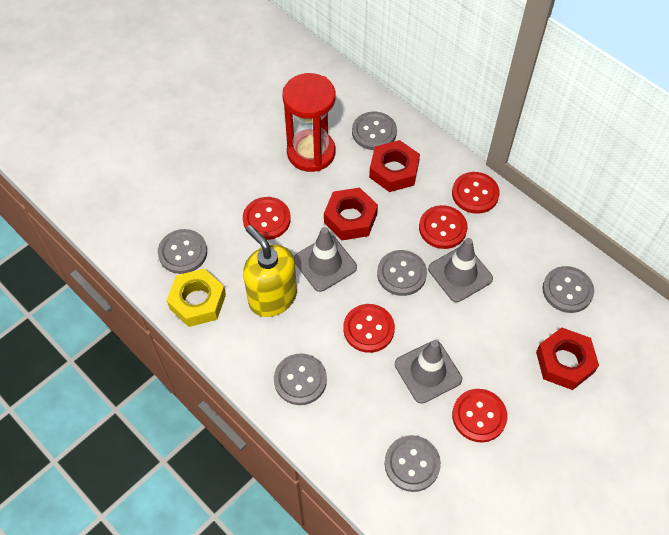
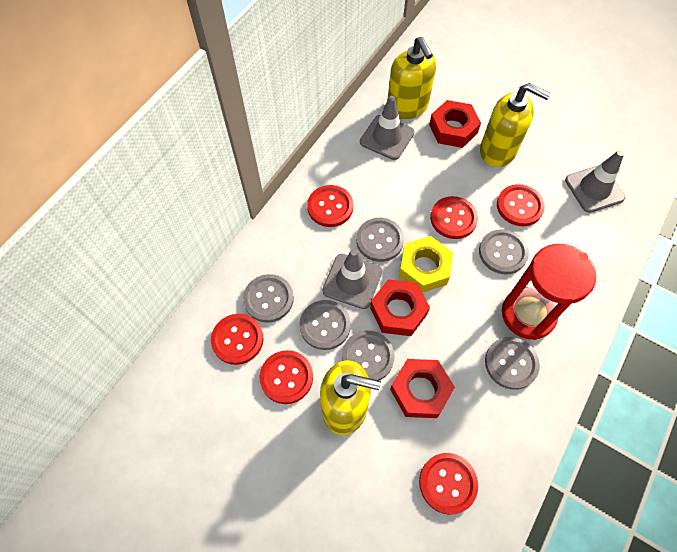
red button: [243,197,291,240] [343,304,395,353] [419,205,467,249] [452,172,500,214] [452,389,507,442] = 5 -> [211,314,263,365] [260,350,313,404] [307,185,353,227] [419,453,478,515] [430,196,478,239] [497,184,545,226] = 6
yellow soap dispenser: [243,225,297,317] = 1 -> [320,360,381,435] [388,37,436,119] [480,83,551,167] = 3

